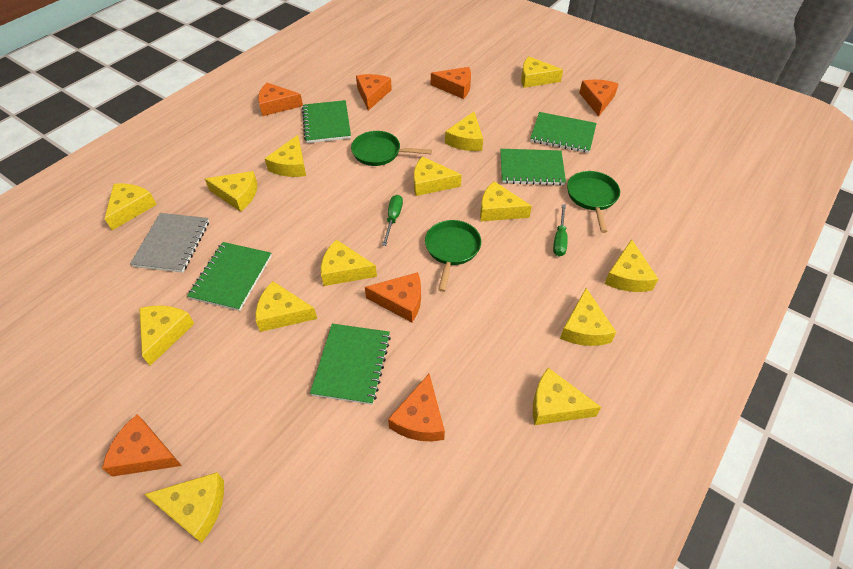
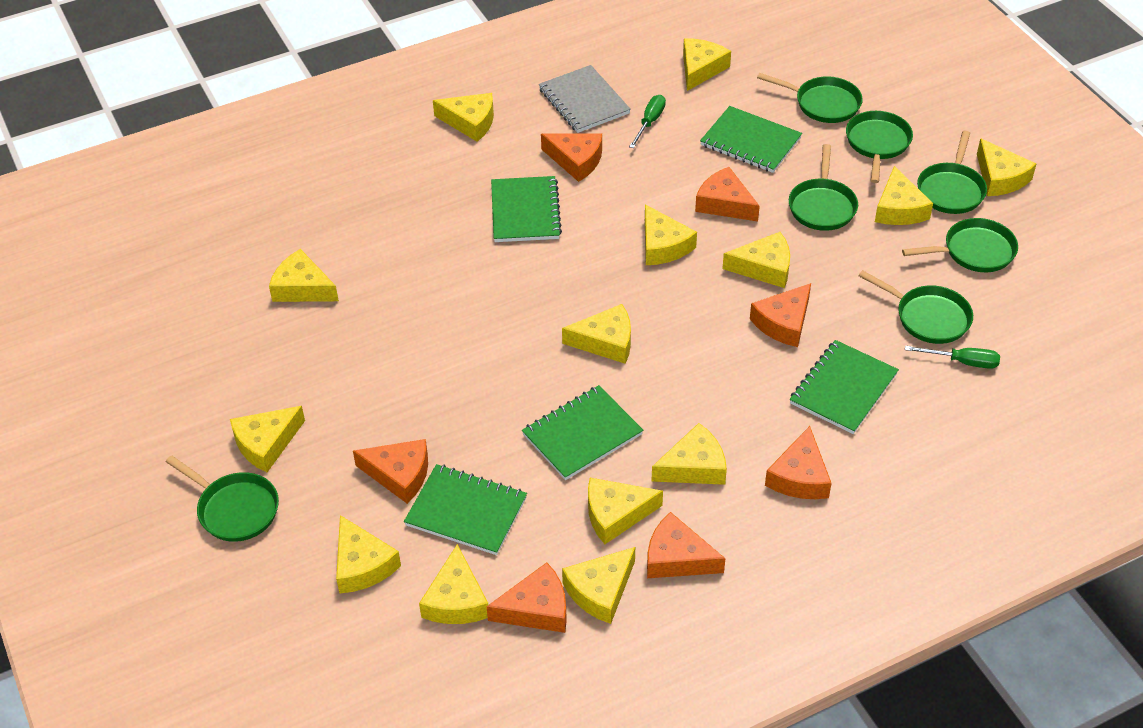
green pan: [351,131,432,166] [425,220,481,292] [567,171,620,233] = 3 -> [166,455,279,542] [757,73,863,123] [789,144,858,231] [846,111,913,183] [859,270,973,344] [902,218,1018,272] [917,131,987,214] = 7

